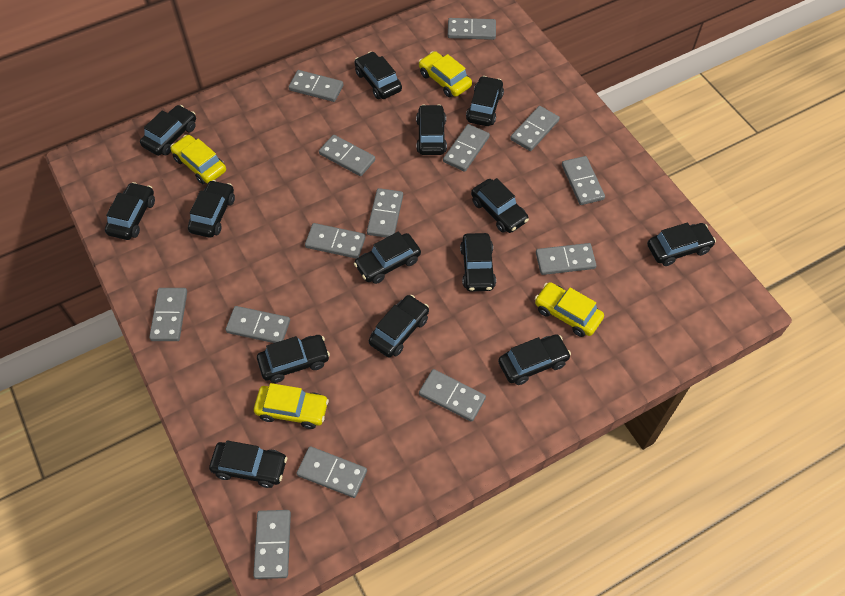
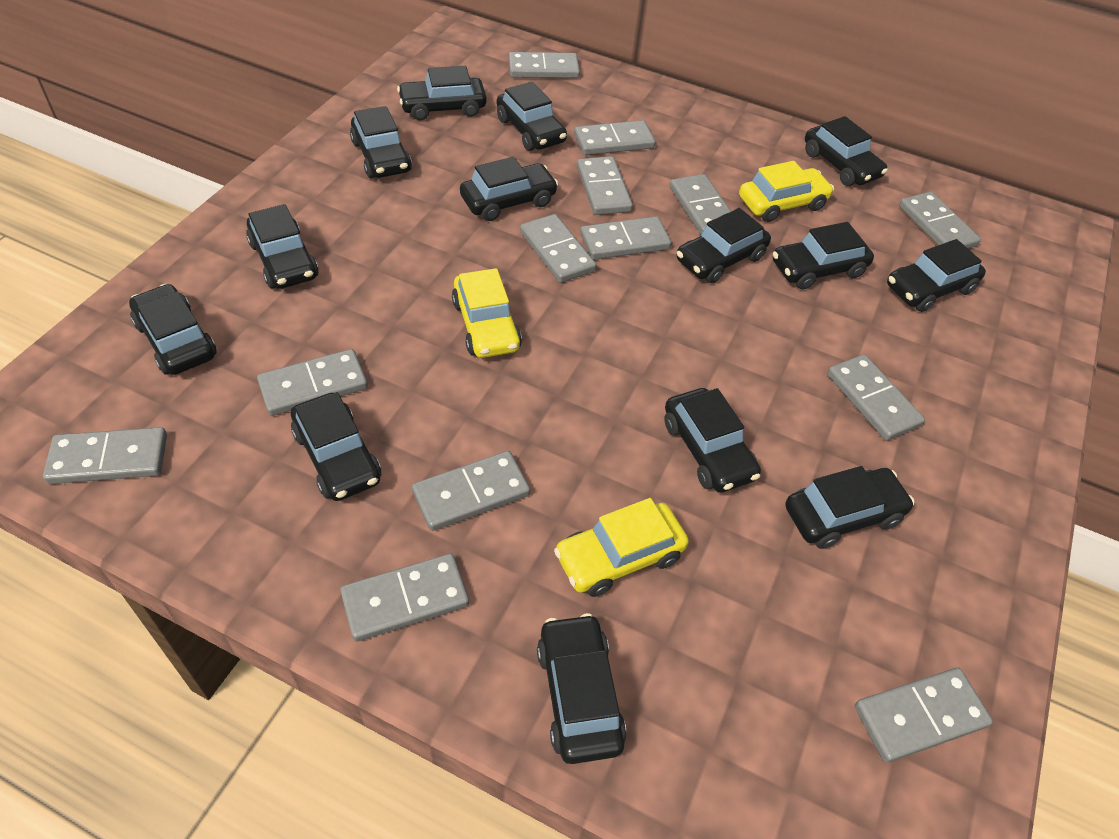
grey domino: [149,288,187,341] [226,306,290,343] [253,510,291,579] [289,70,343,102] [296,446,367,498] [305,223,365,259] [319,135,375,176] [367,188,403,238] [419,369,486,422] [443,124,490,172] [448,18,496,40] [510,106,560,151] [536,243,596,275] [562,156,605,205] = 14 -> [43,427,167,484] [257,349,368,416] [340,554,469,642] [412,451,530,531] [509,52,580,78] [520,214,597,283] [574,120,655,155] [577,156,633,215] [580,216,671,260] [670,174,731,234] [827,354,925,441] [855,667,993,763] [899,192,981,249] = 13
yellow car: [171,135,226,184] [254,383,329,429] [419,51,472,97] [535,282,604,337] = 4 -> [452,268,522,358] [554,498,689,597] [739,161,834,222] = 3

